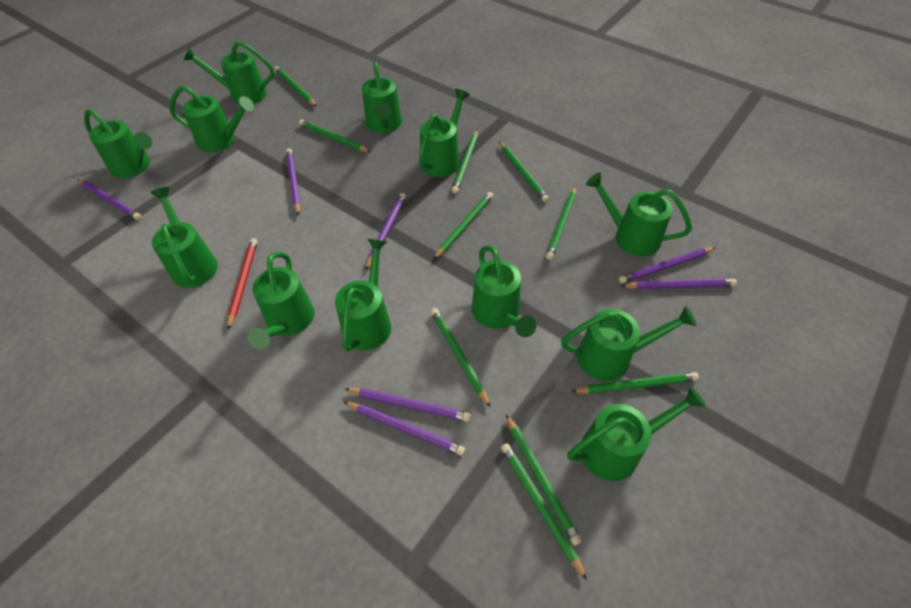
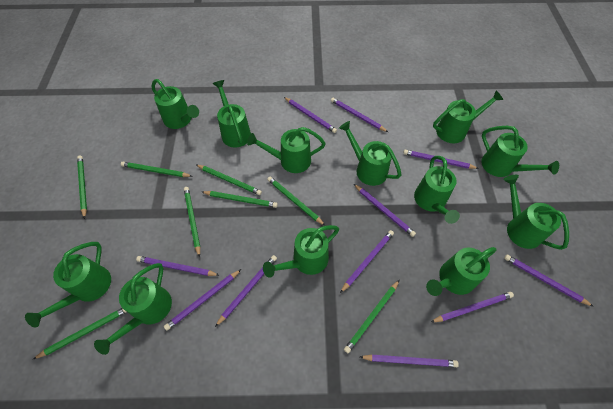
green pencil: [274,66,317,107] [299,119,370,152] [431,308,490,407] [433,192,493,260] [452,130,478,193] [499,141,549,202] [501,443,587,580] [506,414,582,546] [546,186,576,260] [571,372,699,394] = 10 -> [33,308,126,359] [77,156,87,219] [121,162,193,177] [184,187,201,258] [197,165,262,195] [202,191,278,208] [267,177,325,226] [344,280,399,353] = 8
purple pencil: [77,179,141,220] [286,148,301,215] [344,402,465,456] [345,388,471,422] [366,193,406,270] [619,247,716,283] [621,279,737,289] = 7 -> [136,256,219,276] [164,269,241,330] [215,255,277,327] [284,97,337,133] [331,97,388,132] [340,230,394,293] [354,184,416,237] [360,355,459,367] [403,150,479,169] [431,292,514,322] [504,255,594,307] = 11
red pencil: [227,238,257,330] = 1 -> none = 0

